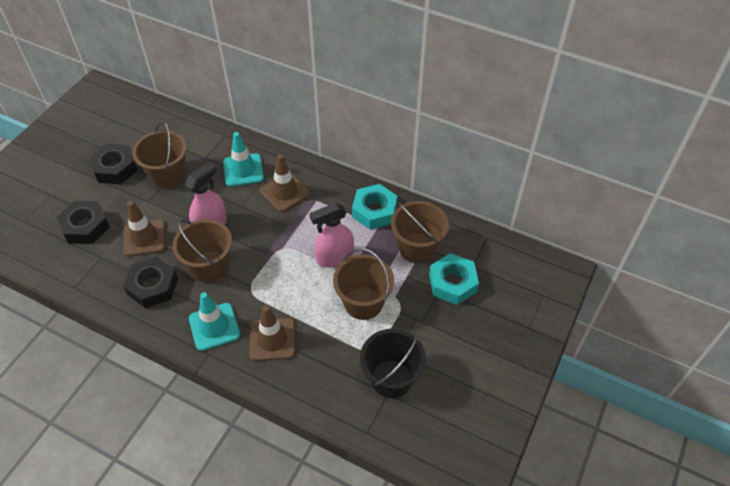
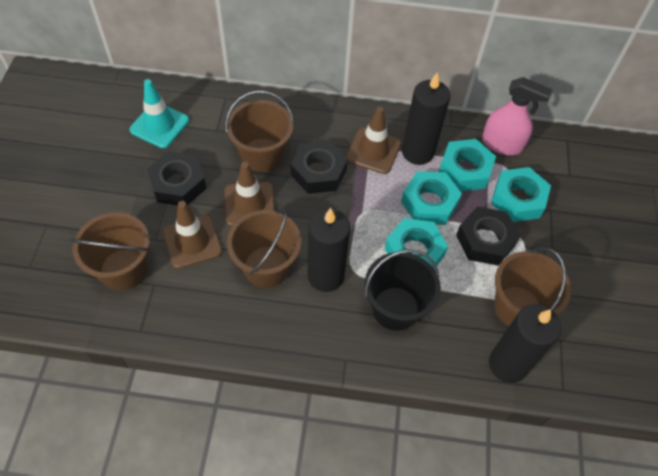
black candle: none = 0 -> [307,208,350,292] [402,72,450,165] [489,304,562,383] = 3
pink spray bottle: [185,162,227,225] [310,203,354,267] = 2 -> [482,77,553,155] = 1
turquoise nut: [352,184,397,230] [429,253,479,305] = 2 -> [385,218,448,269] [401,171,462,225] [439,139,496,192] [491,167,551,222] = 4
turquoise traffic cone: [189,292,240,351] [223,132,264,187] = 2 -> [129,79,189,148] = 1

